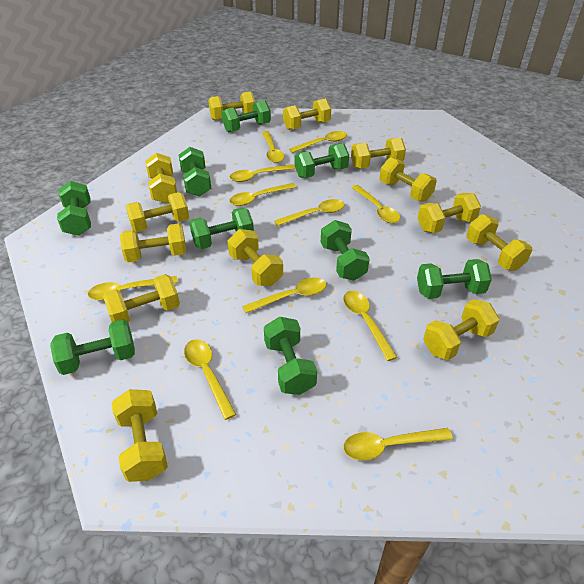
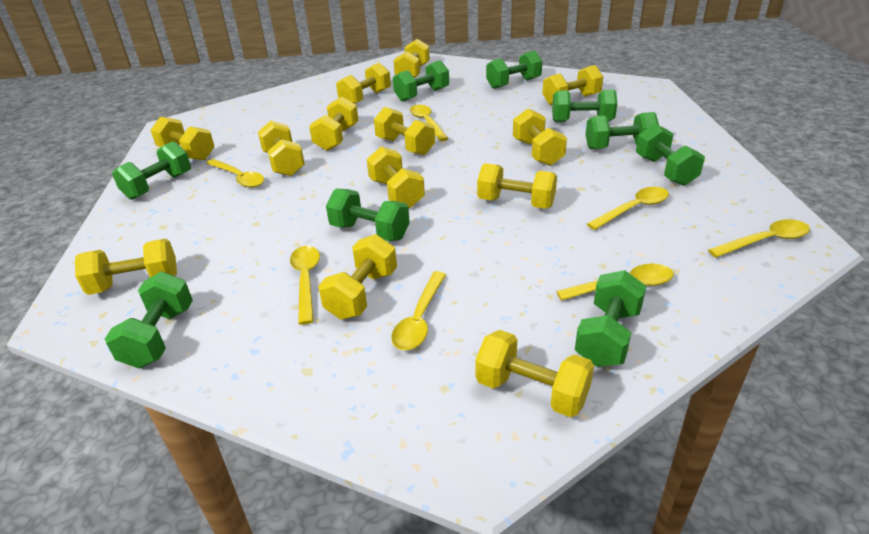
yellow spoon: [88,276,178,300] [184,339,236,420] [229,183,296,206] [230,164,296,182] [242,278,327,313] [262,131,285,163] [274,199,345,226] [289,131,347,153] [343,291,397,361] [343,428,453,461] [352,185,400,223] = 11 -> [206,159,264,188] [290,246,320,325] [391,271,446,350] [410,105,449,141] [556,264,674,301] [587,187,669,230] [708,219,810,257] = 7

